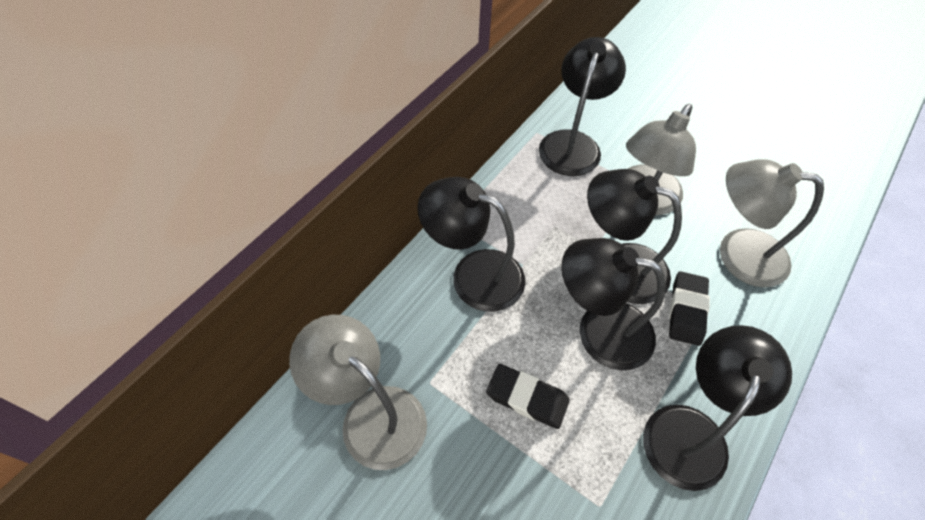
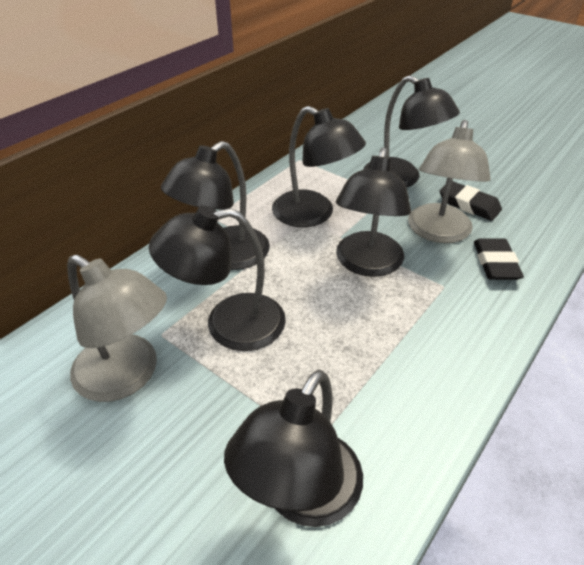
black lamp: [417,177,525,312] [539,37,626,176] [561,238,666,370] [587,169,682,304] [643,325,792,491] = 5 -> [149,206,286,351] [161,141,270,270] [224,370,363,527] [272,106,366,227] [336,148,411,277] [363,75,460,188] = 6
grey lamp: [289,315,427,470] [626,104,696,215] [720,159,824,287] = 3 -> [67,255,167,402] [408,120,491,243] = 2

